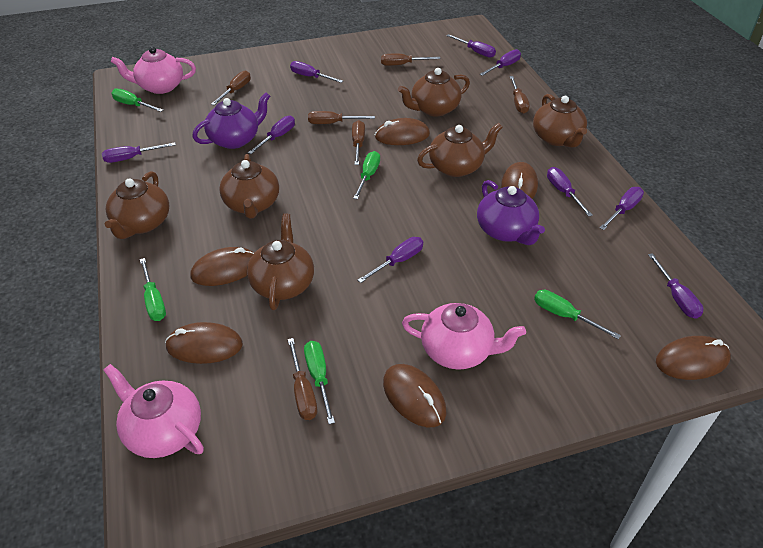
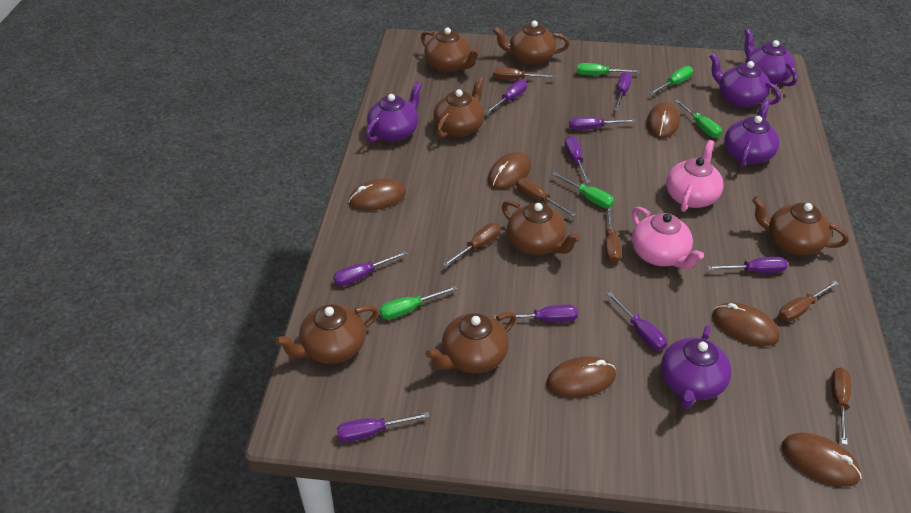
brown teapot: [105,171,169,239] [219,154,279,219] [247,213,314,310] [398,68,470,116] [417,123,503,177] [533,94,587,148] = 6 -> [275,304,378,364] [421,28,480,73] [426,312,516,374] [433,76,485,138] [493,21,570,65] [502,200,580,255] [752,196,849,255] = 7
pink teapot: [104,364,204,458] [111,46,196,94] [402,303,526,370] = 3 -> [632,207,704,269] [666,140,724,212] = 2
purple teapot: [192,92,270,149] [477,180,545,245] = 2 -> [365,82,422,142] [661,325,732,409] [710,54,781,108] [724,100,780,167] [744,29,798,86] = 5

